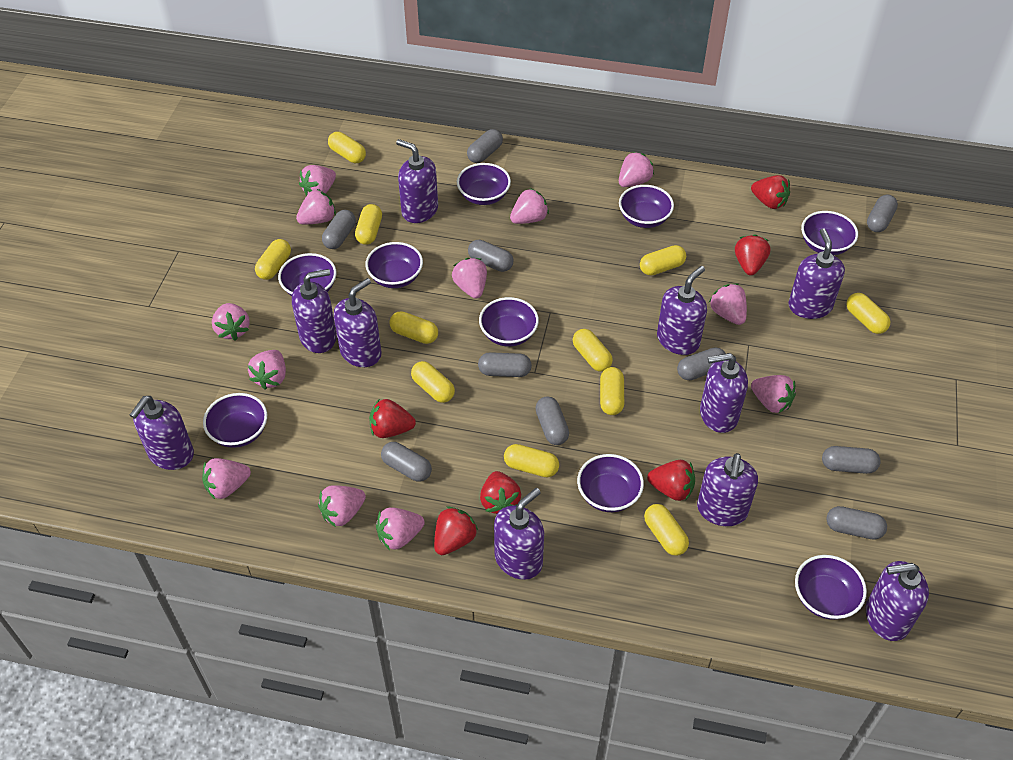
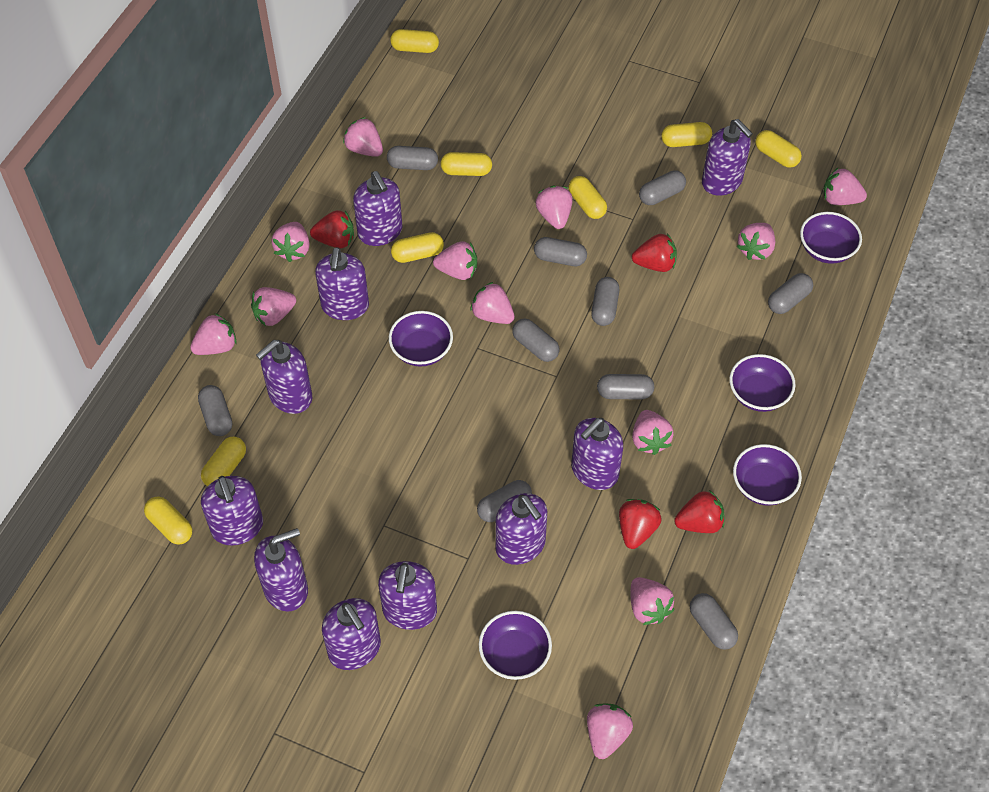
purple bowl: [203,393,267,448] [278,253,336,296] [365,242,423,288] [457,163,511,205] [479,297,539,347] [577,454,644,512] [619,185,674,228] [795,555,867,620] [801,211,858,255] = 9 -> [389,311,453,366] [479,611,552,680] [729,354,795,412] [733,444,802,506] [800,212,862,264] = 5
red strawberry: [369,399,416,438] [434,507,478,555] [480,471,521,514] [647,460,695,501] [735,234,770,275] [751,175,790,209] = 6 -> [310,210,354,248] [619,499,662,549] [632,234,677,272] [674,490,725,533] = 4
yellow capsule: [255,239,291,280] [328,132,366,163] [355,204,382,245] [389,311,438,344] [411,361,455,403] [504,444,559,477] [573,329,613,372] [600,367,624,415] [640,245,686,275] [644,504,689,556] [846,293,890,334] = 11 -> [144,496,192,545] [201,437,246,486] [390,29,439,53] [391,232,444,263] [441,152,492,176] [568,176,607,219] [661,122,712,147] [755,130,802,168] = 8

